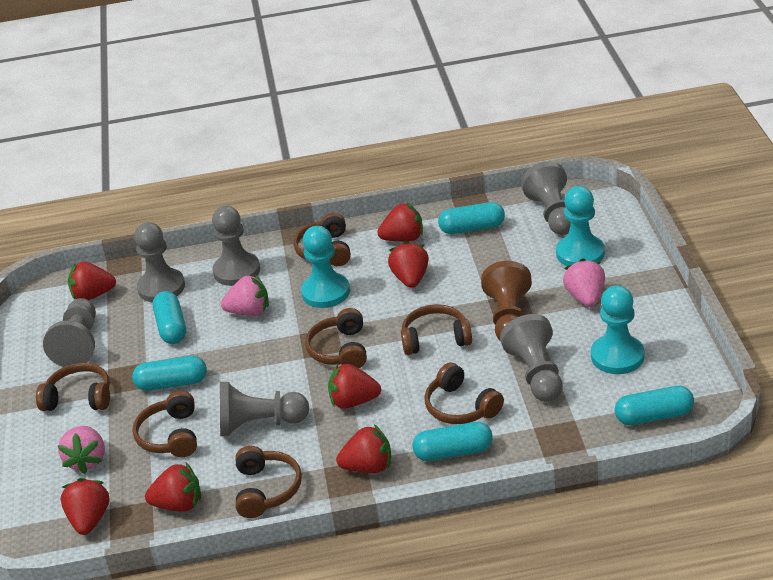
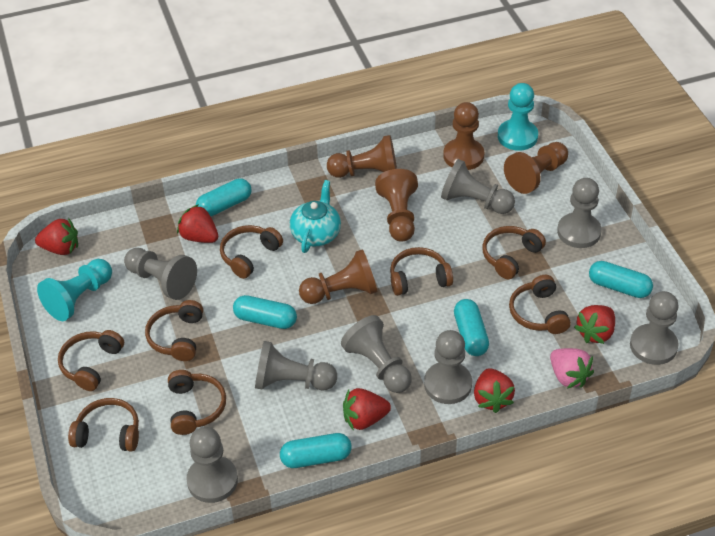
brown headphones: [36,363,110,411] [132,391,197,457] [235,446,302,518] [293,213,351,266] [305,308,367,368] [401,304,472,355] [424,363,504,424] = 7 -> [58,330,124,391] [68,398,139,452] [145,300,203,361] [168,370,226,435] [220,225,283,279] [390,247,453,296] [482,226,546,279] [509,275,571,334] = 8
brown pawn: [481,261,532,340] = 1 -> [299,249,377,304] [327,135,397,178] [375,169,418,242] [443,102,484,170] [504,142,568,194] = 5
grey pawn: [43,298,96,367] [134,222,185,302] [212,206,260,286] [220,382,309,436] [500,314,563,402] [521,161,571,235] = 6 -> [124,248,197,300] [186,427,238,503] [255,341,337,390] [341,315,412,393] [424,330,472,404] [441,159,515,214] [557,178,602,248] [630,291,679,365] = 8
pink strawberry: [58,426,105,474] [221,275,269,316] [563,258,605,307] = 3 -> [550,348,594,388] = 1
red strawberry: [61,478,110,535] [68,261,116,300] [145,463,201,512] [328,364,381,409] [336,424,391,473] [377,203,423,242] [388,241,429,288] = 7 -> [35,218,78,255] [177,204,218,243] [343,388,391,431] [474,368,515,413] [574,305,615,344] = 5
turquoise pawn: [301,226,350,308] [556,186,605,266] [591,285,644,374] = 3 -> [37,259,112,321] [498,83,538,151] = 2
turquoise teapot: none = 0 -> [290,180,341,253] = 1

